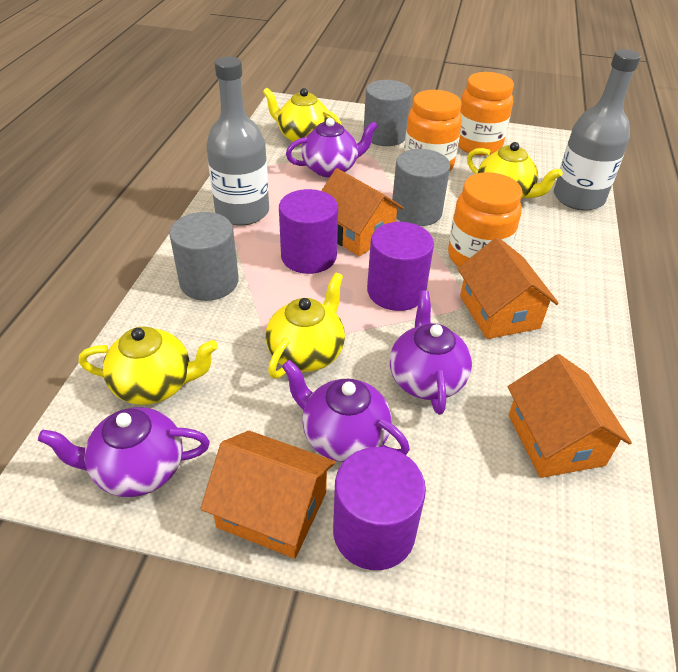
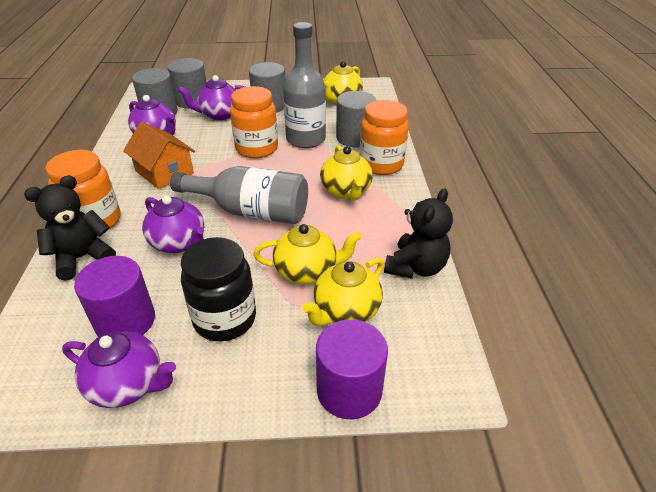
black jar: none = 0 -> [181,237,256,341] = 1
black teddy bear: none = 0 -> [24,175,116,281] [384,188,453,279] = 2
grey cylinder: [169,212,239,301] [363,80,412,146] [392,149,450,226] = 3 -> [132,68,178,115] [167,58,207,108] [249,62,285,113] [336,91,377,147] = 4
orange house: [200,431,335,559] [321,168,404,256] [457,237,559,339] [508,354,632,478] = 4 -> [123,122,195,189] = 1
purple cylinder: [279,189,338,274] [333,447,426,570] [367,222,434,311] = 3 -> [74,256,155,337] [316,319,388,419] = 2

